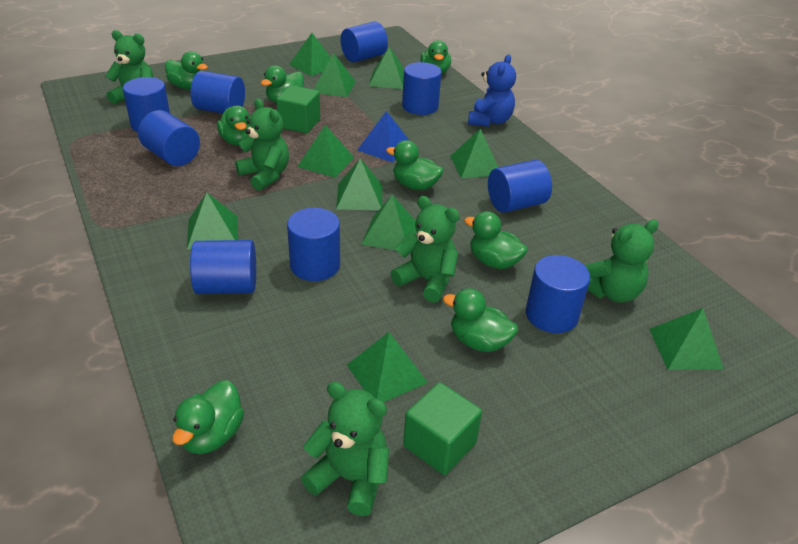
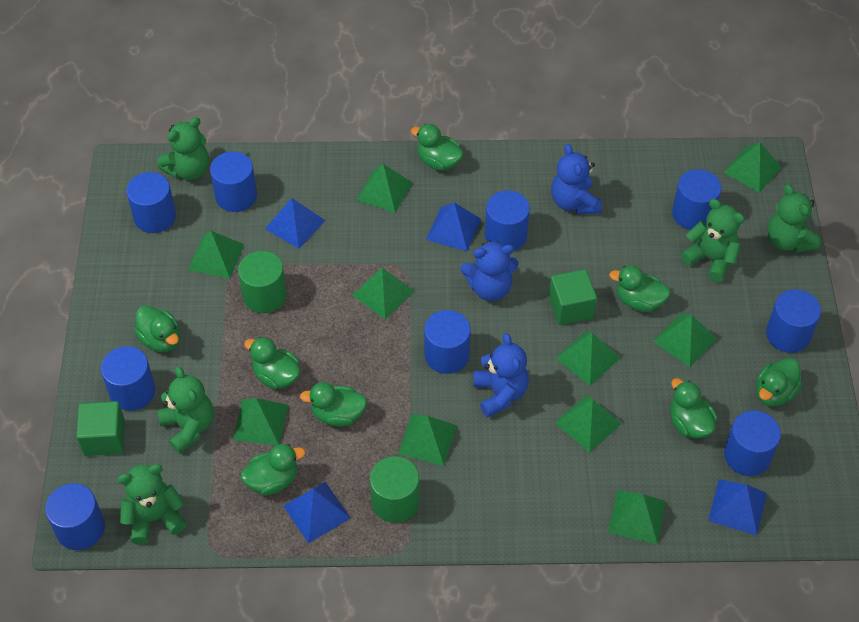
blue pyramid: [357,111,410,162] = 1 -> [265,198,326,249] [283,482,351,543] [426,202,481,251] [708,479,767,535] = 4
blue teddy bear: [468,54,516,127] = 1 -> [460,240,519,301] [473,333,529,417] [551,144,601,214] = 3
green cylinder: none = 0 -> [238,251,287,313] [370,456,420,523] = 2

